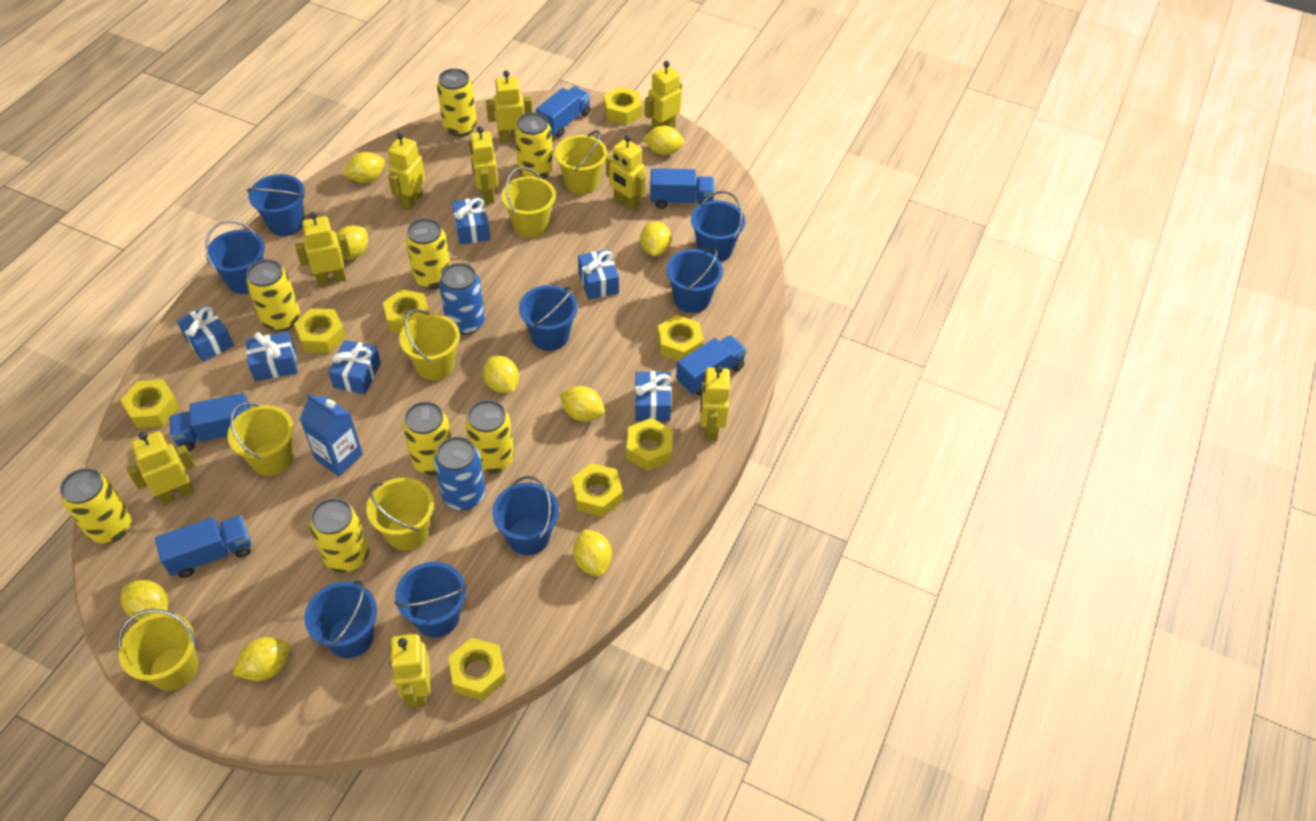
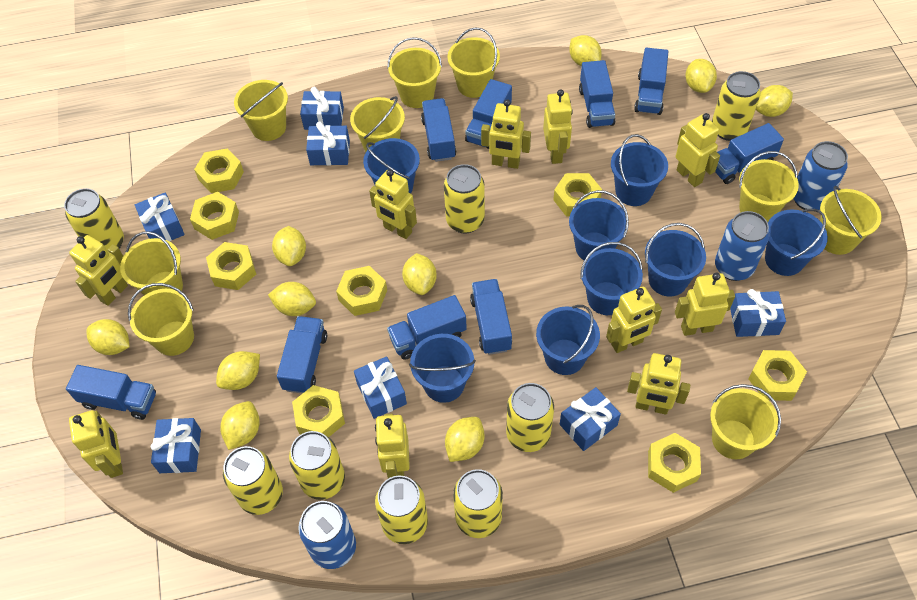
blue can: [434,436,486,510] [439,263,485,335] = 2 -> [298,501,356,569] [715,211,769,281] [793,141,848,210] = 3
blue carton: [300,393,363,476] = 1 -> none = 0
blue gift: [177,305,234,362] [246,332,298,381] [328,340,381,394] [452,197,490,245] [578,249,619,300] [635,371,671,421] = 6 -> [135,192,185,242] [151,418,201,473] [300,87,344,130] [306,121,350,166] [354,356,407,419] [560,387,621,451] [730,289,786,337] = 7
blue truck: [155,515,251,578] [169,393,251,451] [536,86,591,138] [650,168,715,209] [676,335,747,396] = 5 -> [66,365,156,420] [277,316,327,394] [387,295,467,360] [421,98,456,162] [465,79,512,149] [470,279,512,355] [579,60,616,128] [634,48,669,115] [715,123,784,184] = 9
yellow bucket: [118,609,198,691] [227,402,294,476] [366,478,434,550] [399,309,460,380] [502,167,556,238] [555,130,607,195] = 6 -> [120,231,183,295] [128,283,194,356] [234,80,288,141] [350,96,405,152] [387,37,442,108] [447,28,500,98] [710,384,781,459] [739,151,799,222] [820,186,882,255] = 9
yellow lemon: [121,580,168,621] [233,637,290,681] [336,225,368,260] [344,152,385,183] [483,356,519,393] [560,386,605,422] [573,529,612,577] [640,221,671,256] [643,125,684,155] = 9 -> [87,319,130,355] [216,351,260,390] [220,401,260,450] [268,282,316,316] [272,226,306,266] [402,253,437,295] [445,417,485,462] [569,35,602,66] [685,59,717,93] [756,85,793,117] = 10
yellow robot: [127,431,195,505] [295,212,351,286] [388,132,425,210] [390,634,430,708] [469,126,498,204] [486,70,532,143] [606,135,646,211] [645,61,682,130] [700,366,730,441] = 9 -> [69,235,128,306] [69,410,123,478] [369,169,417,239] [375,414,410,479] [481,99,531,169] [543,89,573,164] [606,287,662,353] [627,353,690,415] [675,273,735,336] [676,113,720,187] = 10

